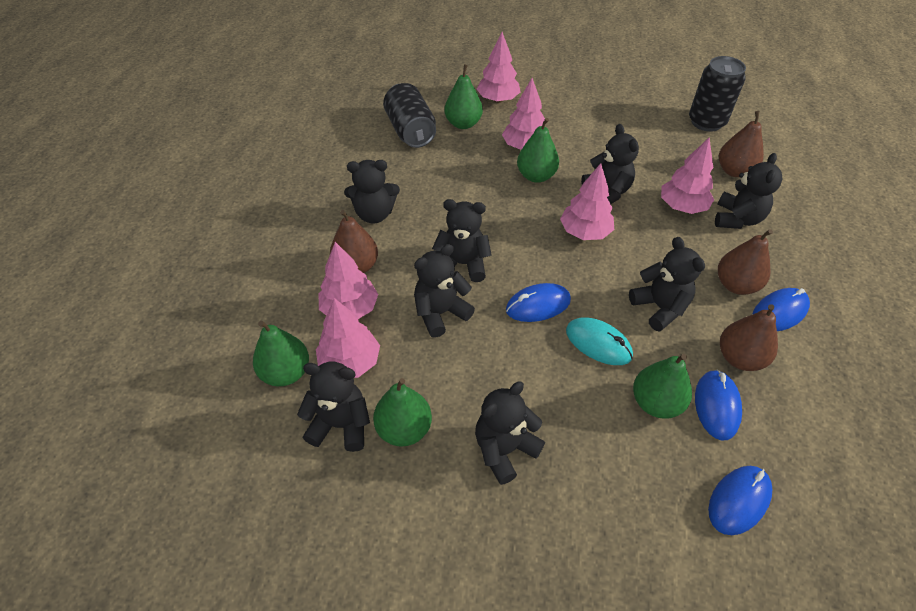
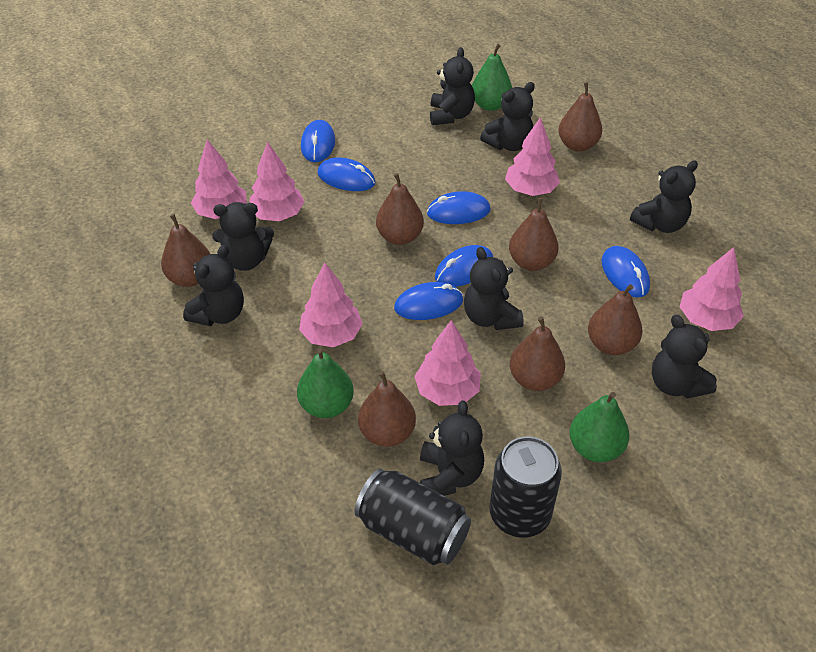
blue mouse: [506,283,571,322] [695,370,742,441] [708,466,773,535] [753,288,810,331] = 4 -> [301,120,335,162] [318,158,376,191] [394,282,463,320] [427,191,490,224] [435,245,493,287] [601,246,650,298] = 6
brown pear: [330,210,378,273] [718,229,773,295] [719,111,764,177] [720,304,778,371] = 4 -> [161,214,210,287] [358,371,416,447] [376,173,424,245] [509,198,559,271] [510,317,565,391] [558,82,602,152] [588,284,642,355] = 7
green pear: [253,321,309,386] [373,378,432,447] [444,64,483,129] [517,118,559,183] [633,354,692,419] = 5 -> [297,348,354,418] [472,44,512,111] [569,392,629,462] = 3
turquoise mouse: [566,317,633,365] = 1 -> none = 0

